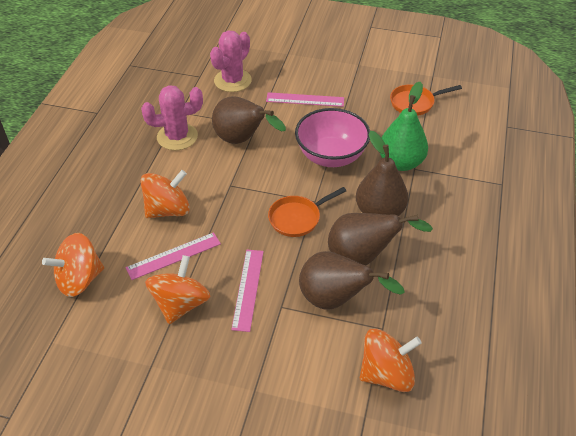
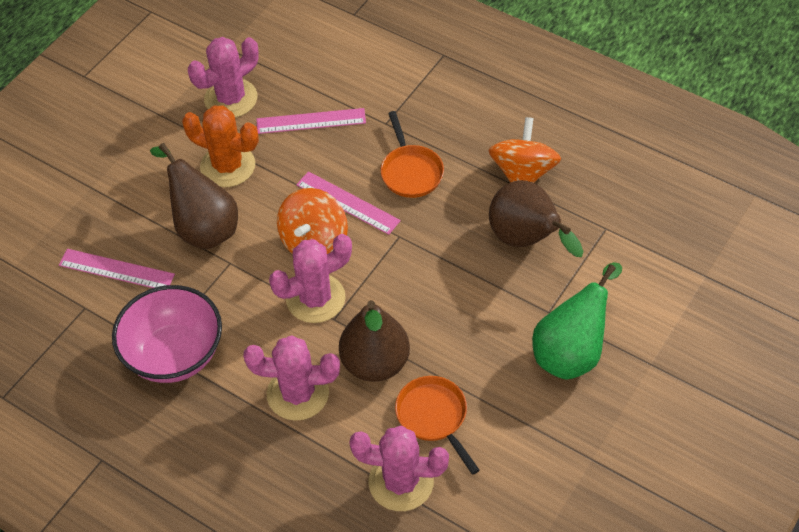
brown pear: [212,96,286,144] [299,251,405,310] [328,213,433,265] [356,131,408,216] = 4 -> [150,143,238,249] [339,300,410,382] [489,180,584,257] = 3
orange cactus: none = 0 -> [182,105,259,187] = 1
orange spinning top: [42,233,104,297] [140,170,190,218] [145,255,210,324] [360,329,422,392] = 4 -> [277,188,348,254] [488,117,561,183] = 2
pink cactus: [141,85,203,150] [210,30,252,92] = 2 -> [188,37,259,117] [243,336,340,421] [269,234,352,323] [349,425,449,511] = 4

